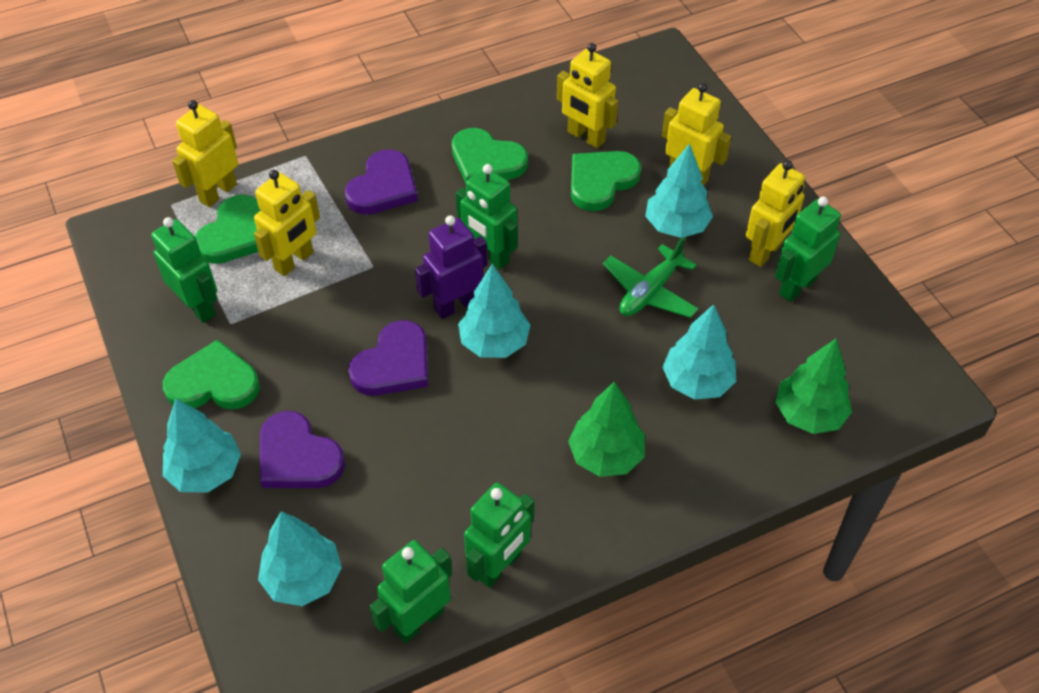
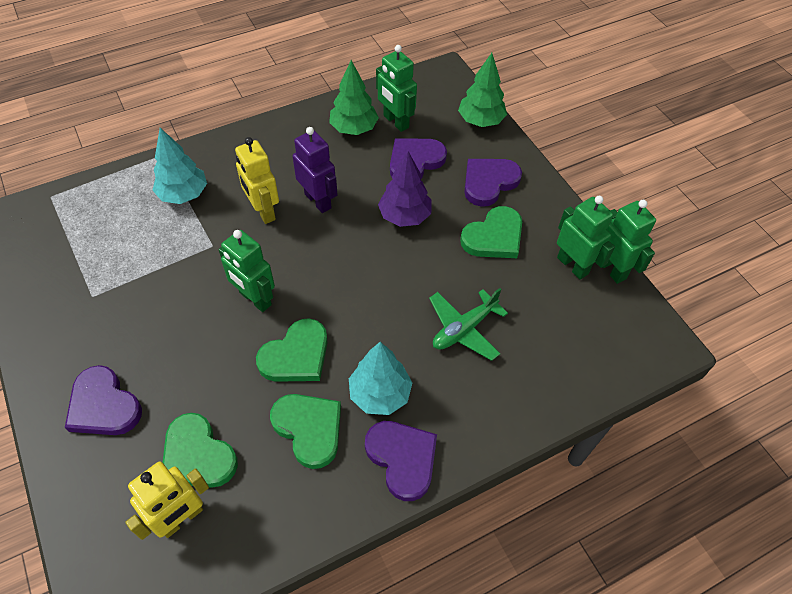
green robot: [151,217,218,323] [370,540,452,643] [456,164,518,270] [464,483,534,588] [775,196,841,302] = 5 -> [219,230,275,312] [376,45,417,132] [557,196,615,280] [603,200,656,284] = 4
purple heart: [260,411,345,488] [345,149,418,215] [348,320,428,396] = 3 -> [65,365,142,435] [365,421,437,501] [390,138,447,179] [464,159,522,207] = 4
purple tree: none = 0 -> [378,151,432,227] = 1
turquoise tree: [163,398,241,493] [258,511,342,606] [458,264,530,358] [645,143,713,238] [662,304,736,400] = 5 -> [152,128,207,204] [349,342,412,415] = 2
yellow robot: [172,100,238,207] [254,170,320,276] [557,43,618,148] [662,83,731,186] [746,160,805,267] = 5 -> [125,462,209,540] [235,137,279,224] = 2

